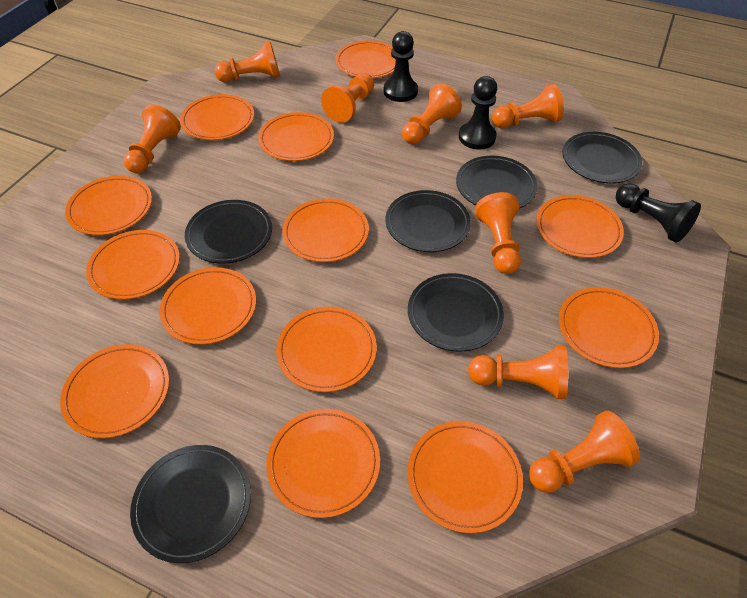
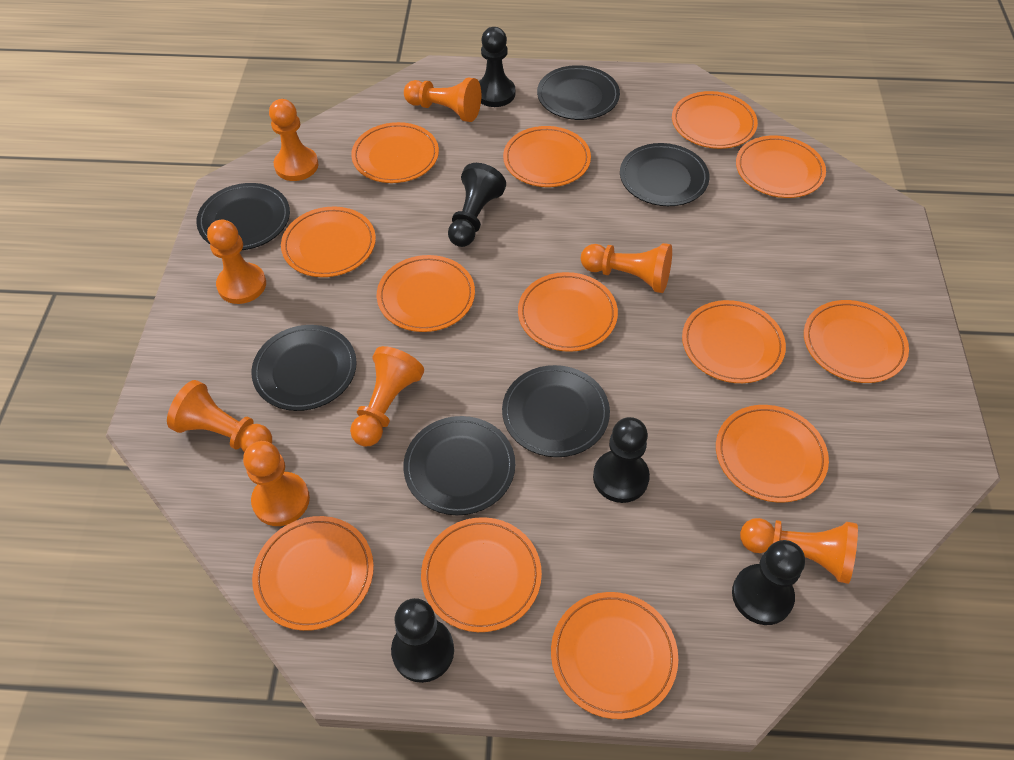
black pawn: [384,31,418,102] [459,76,497,150] [616,183,701,243] = 3 -> [391,598,454,683] [448,163,506,247] [479,27,515,107] [593,417,650,503] [732,540,805,625] = 5

